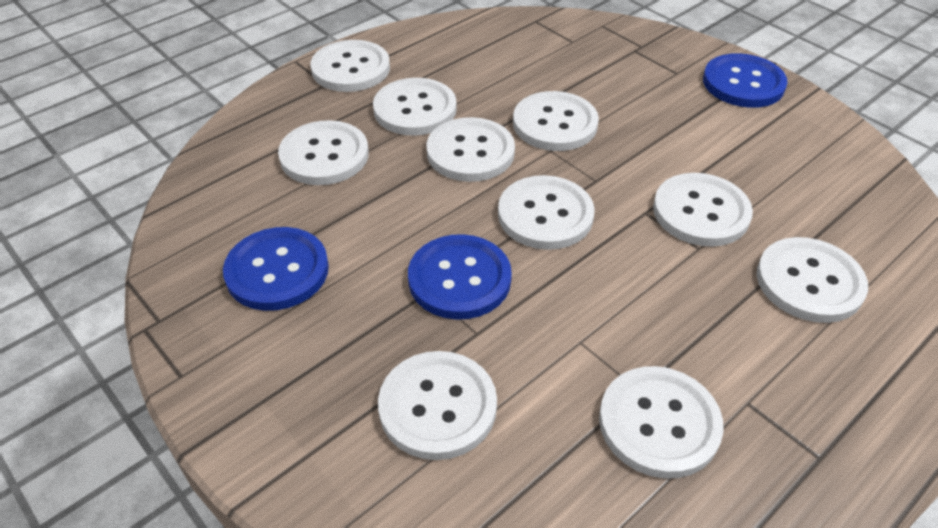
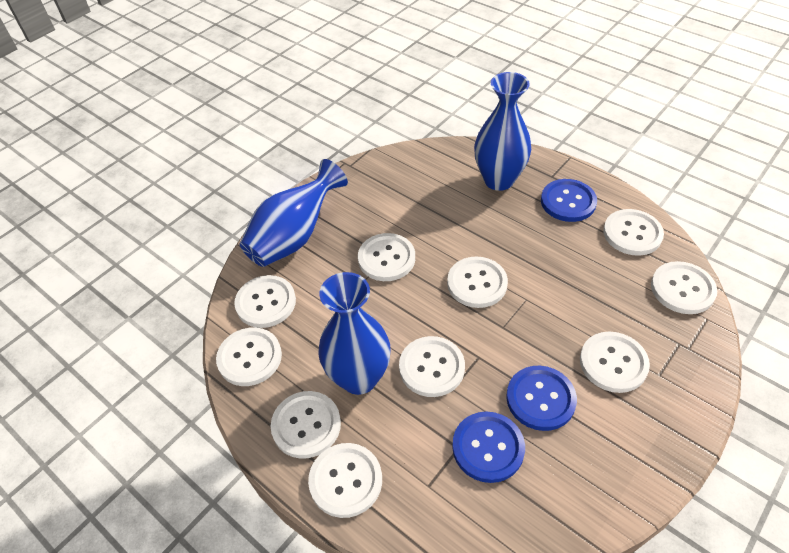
blue vase: none = 0 -> [240,159,348,267] [318,272,390,395] [474,72,531,191] = 3

